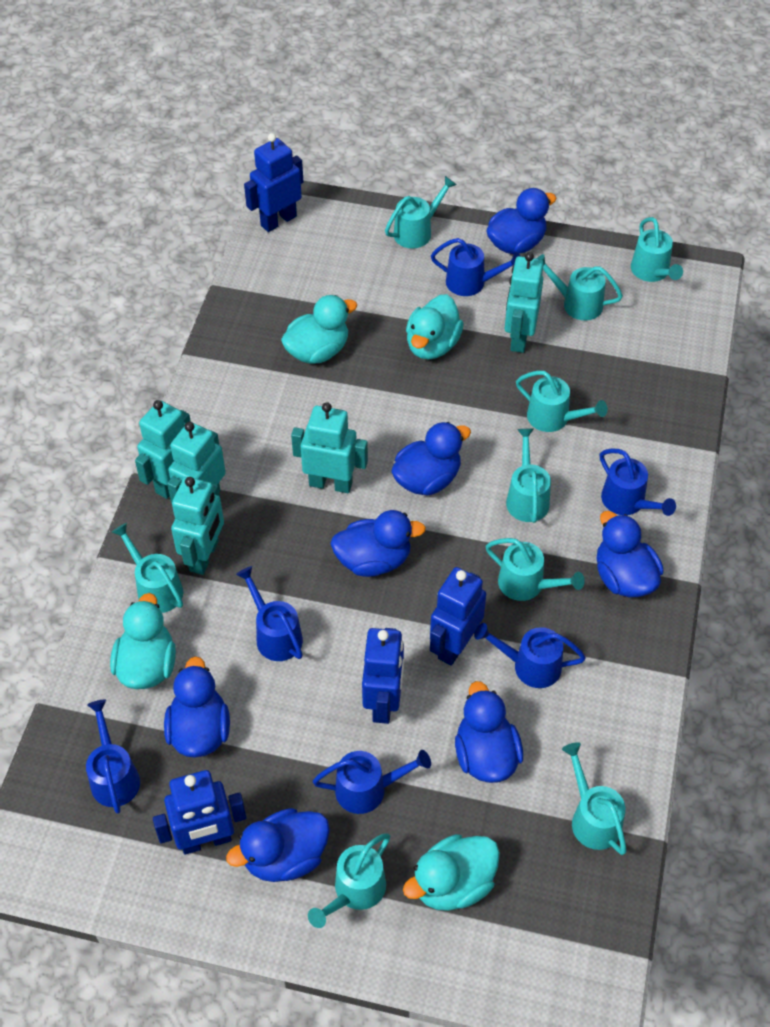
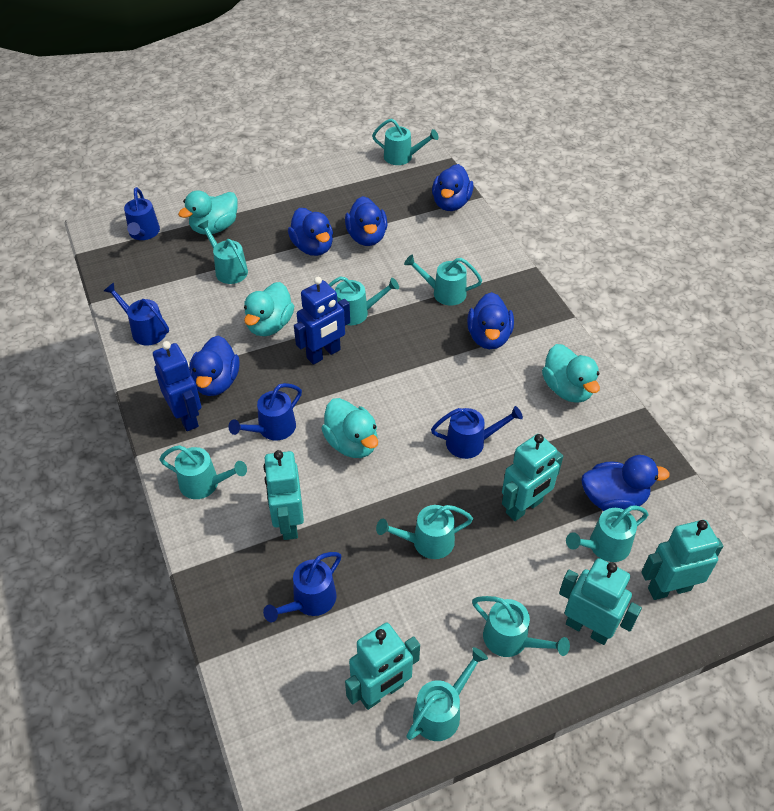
blue duck: [164,656,230,758] [226,808,330,882] [331,510,426,577] [391,422,471,496] [455,681,523,783] [487,188,556,254] [597,511,664,597] = 7 -> [189,336,239,396] [288,208,333,256] [345,196,387,246] [432,164,474,211] [467,292,514,349] [582,455,670,511] = 6
blue robot: [153,770,246,855] [244,133,303,232] [362,628,404,724] [430,567,486,666] = 4 -> [153,341,201,431] [294,277,350,365] = 2
blue watering can: [86,700,140,814] [236,566,303,661] [313,750,431,814] [431,238,520,296] [474,623,586,688] [600,448,676,516] = 6 -> [104,283,169,345] [124,187,160,240] [228,383,302,440] [263,552,341,622] [431,406,523,459] = 5

